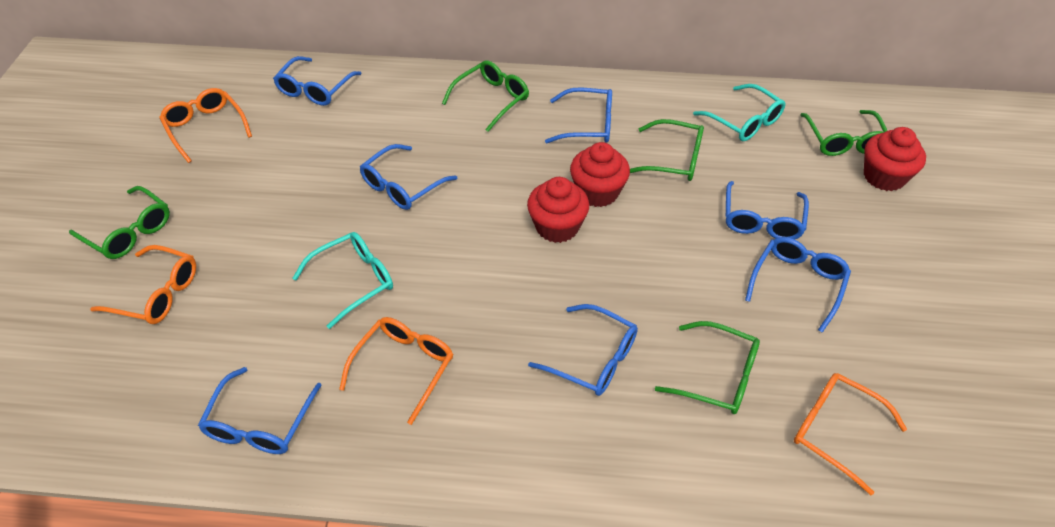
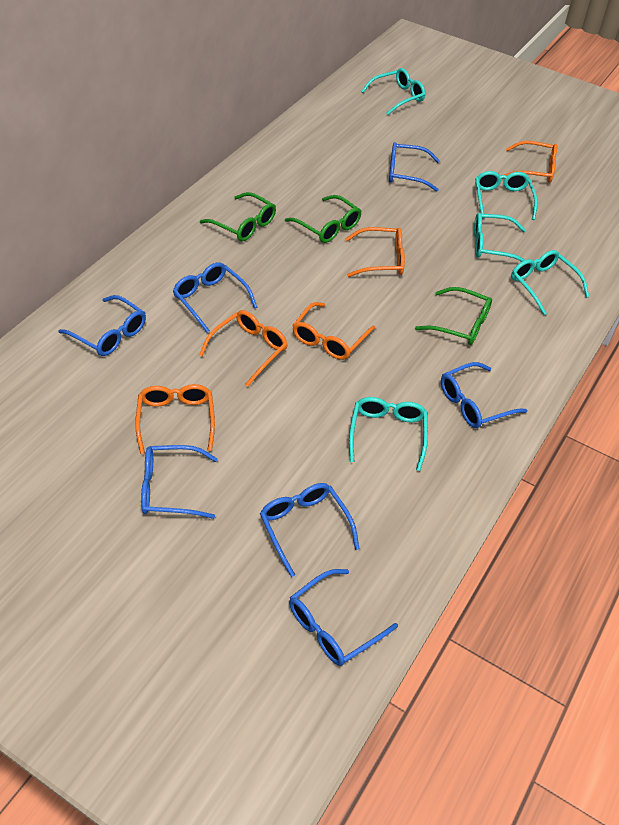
green glasses: [69,186,170,259] [442,60,529,132] [630,119,704,181] [655,321,760,414] [800,110,887,156] = 5 -> [200,192,276,241] [285,195,361,243] [415,287,492,345] = 3
orange glasses: [90,245,196,324] [159,88,252,163] [339,317,453,425] [794,373,907,495] = 4 -> [135,384,215,454] [199,310,288,387] [292,302,375,360] [345,227,405,277] [504,141,558,183] = 5
red cupcake: [527,177,589,243] [570,142,630,207] [864,127,926,191] = 3 -> none = 0
turquoise glasses: [293,232,393,329] [693,84,785,141] = 2 -> [349,397,428,471] [361,68,425,115] [474,212,526,262] [475,171,538,220] [511,250,589,315] = 5

